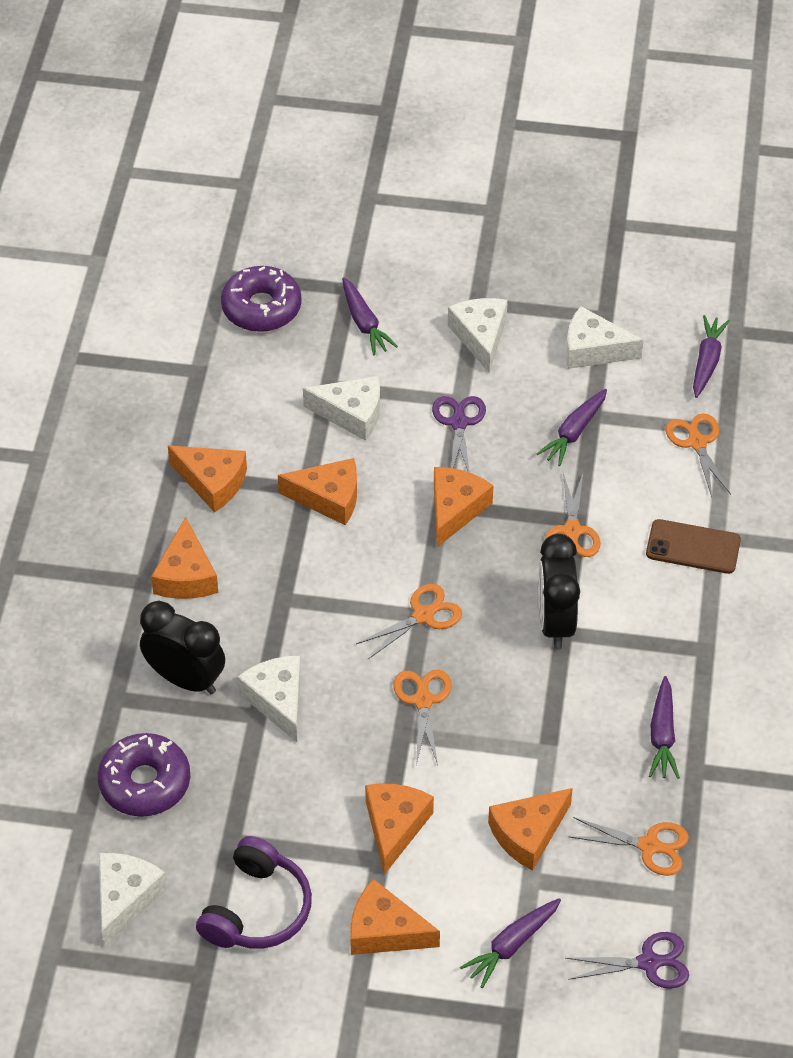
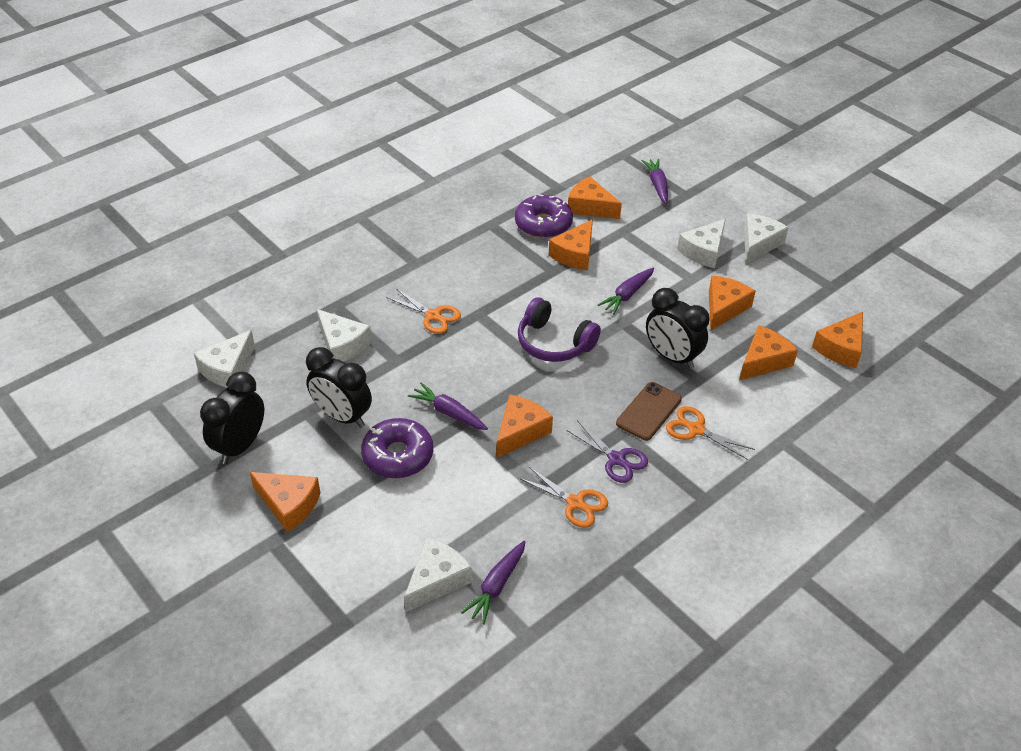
black clock: [140,601,225,694] [538,534,580,649] = 2 -> [200,371,264,464] [306,347,372,428] [646,288,710,369] = 3
orange scissors: [356,584,462,659] [393,670,452,765] [545,472,601,557] [568,817,689,876] [666,414,731,497] = 5 -> [387,289,461,334] [519,467,608,528] [666,406,755,460] = 3
purple carrot: [342,277,398,356] [460,898,561,988] [537,389,607,466] [649,676,680,779] [693,315,730,398] = 5 -> [408,382,488,430] [461,541,525,624] [598,268,654,314] [642,159,668,204] = 4
purple scissors: [432,396,486,473] [566,932,689,989] = 2 -> [566,420,648,483] = 1

